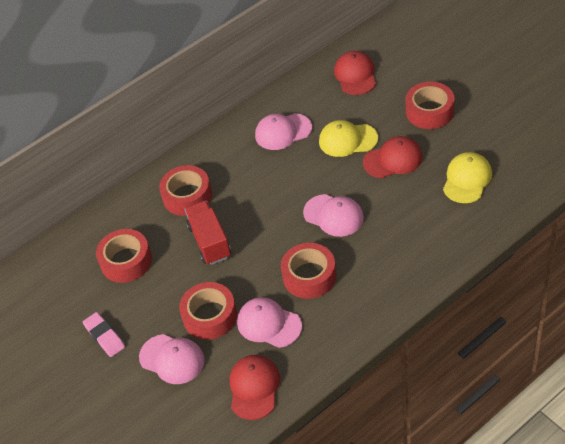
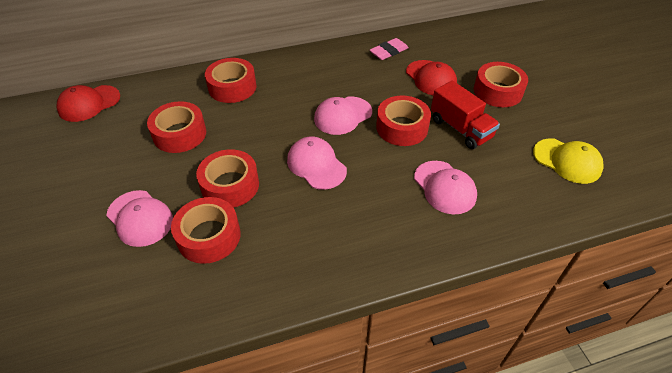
red cap: [229,355,280,420] [334,51,376,95] [363,136,423,178] = 3 -> [57,85,120,122] [406,60,457,95] = 2
red tape: [96,229,152,283] [159,165,212,216] [179,282,237,340] [281,243,336,299] [406,82,454,129] = 5 -> [147,101,206,153] [171,197,241,264] [196,149,259,208] [205,58,256,103] [376,96,431,146] [474,62,528,107] = 6
yellow cap: [319,120,378,157] [443,152,492,203] = 2 -> [533,138,604,184] = 1

